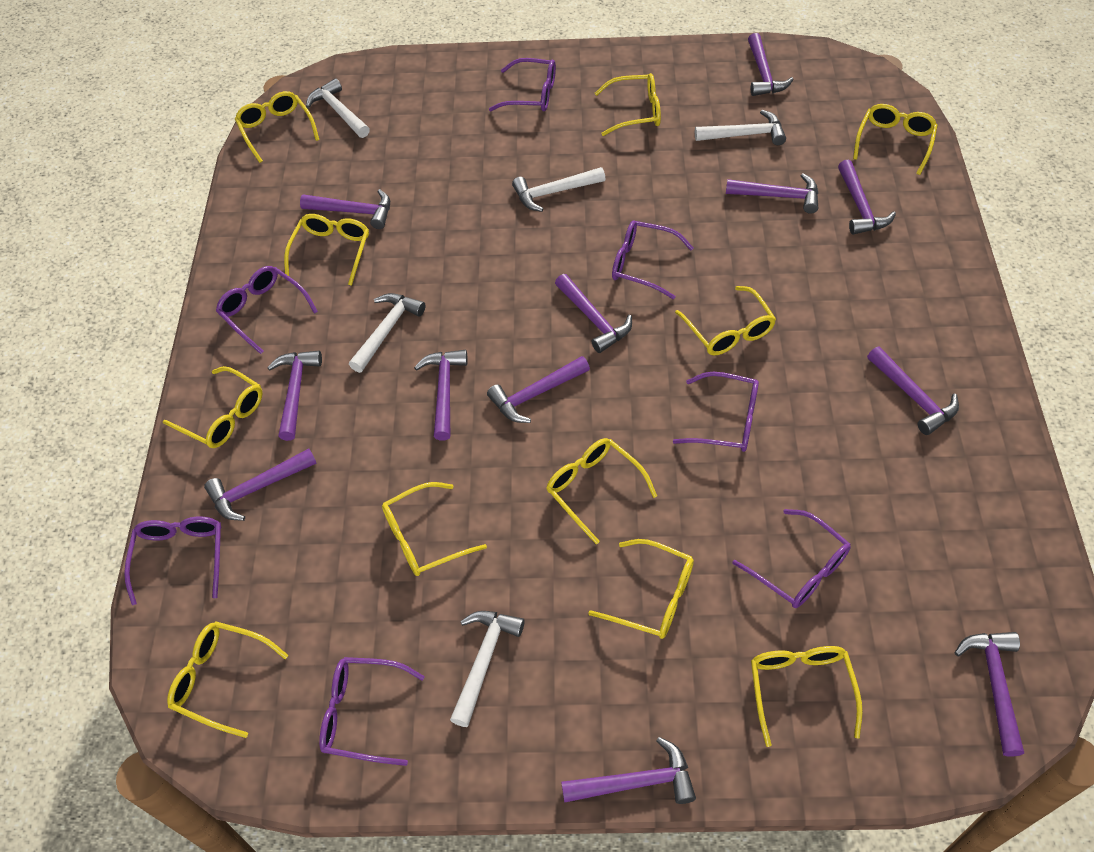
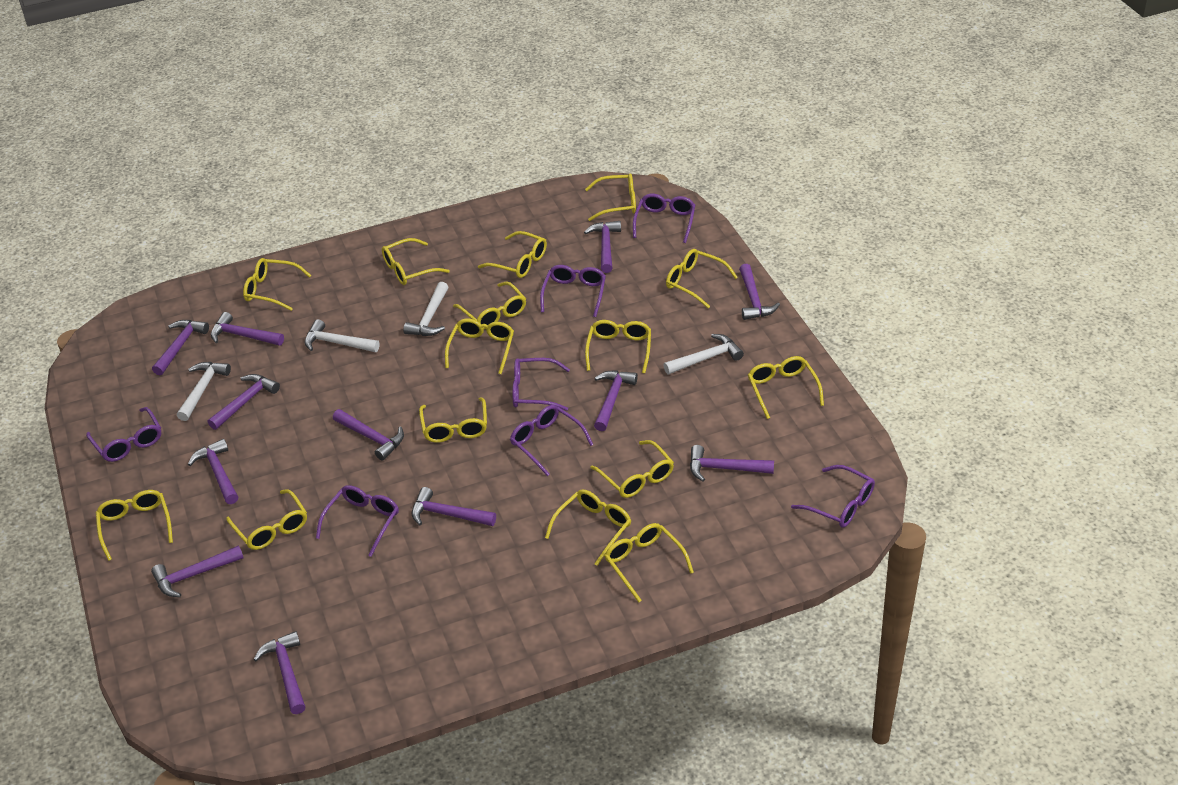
white hammer: [306,78,370,138] [349,293,426,373] [450,611,525,727] [512,167,605,212] [695,110,786,145] = 5 -> [177,362,231,421] [305,319,380,352] [403,282,448,336] [664,334,744,374] = 4
yellow glasses: [163,366,263,448] [167,621,288,738] [235,91,319,163] [284,214,369,286] [382,482,487,576] [546,438,657,544] [588,539,694,639] [595,73,661,136] [675,286,776,355] [751,646,863,747] [853,104,938,175] = 11 -> [96,490,173,561] [226,489,307,550] [243,258,312,311] [382,238,450,285] [419,397,487,443] [445,319,514,374] [453,282,526,329] [478,231,547,278] [545,489,631,566] [585,173,636,221] [585,320,651,374] [591,440,674,498] [605,523,694,602] [666,249,738,308] [748,356,824,419] = 15

